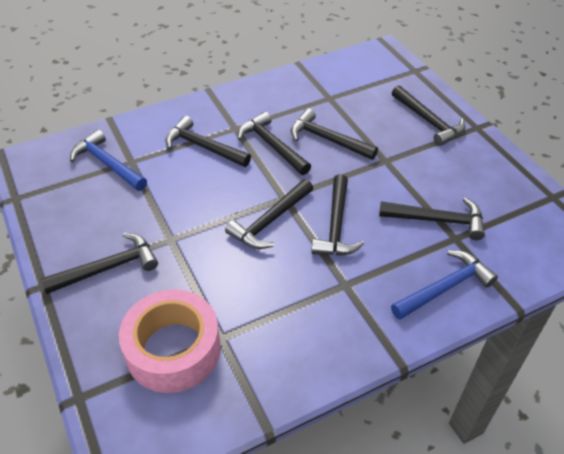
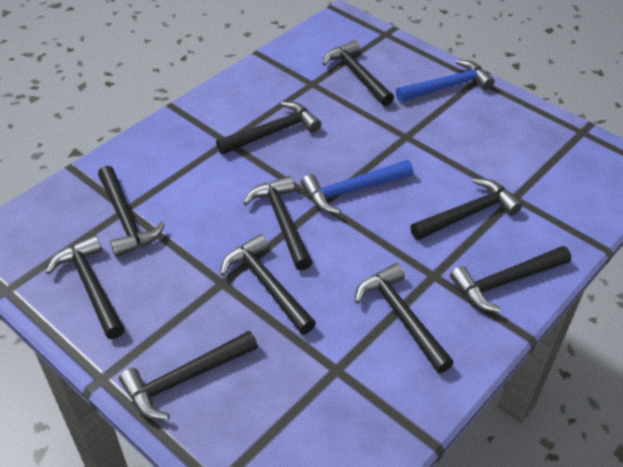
black hammer: [41,233,158,294] [165,116,251,167] [225,179,313,249] [238,111,311,175] [291,108,378,160] [311,174,364,256] [379,198,485,240] [392,85,466,146] = 8 -> [46,235,125,339] [98,166,165,257] [119,331,258,420] [216,102,321,154] [220,234,316,334] [243,176,312,271] [322,40,394,106] [355,263,454,373] [410,178,522,240] [450,246,571,313] = 10
pink tape: [119,290,221,393] = 1 -> none = 0

